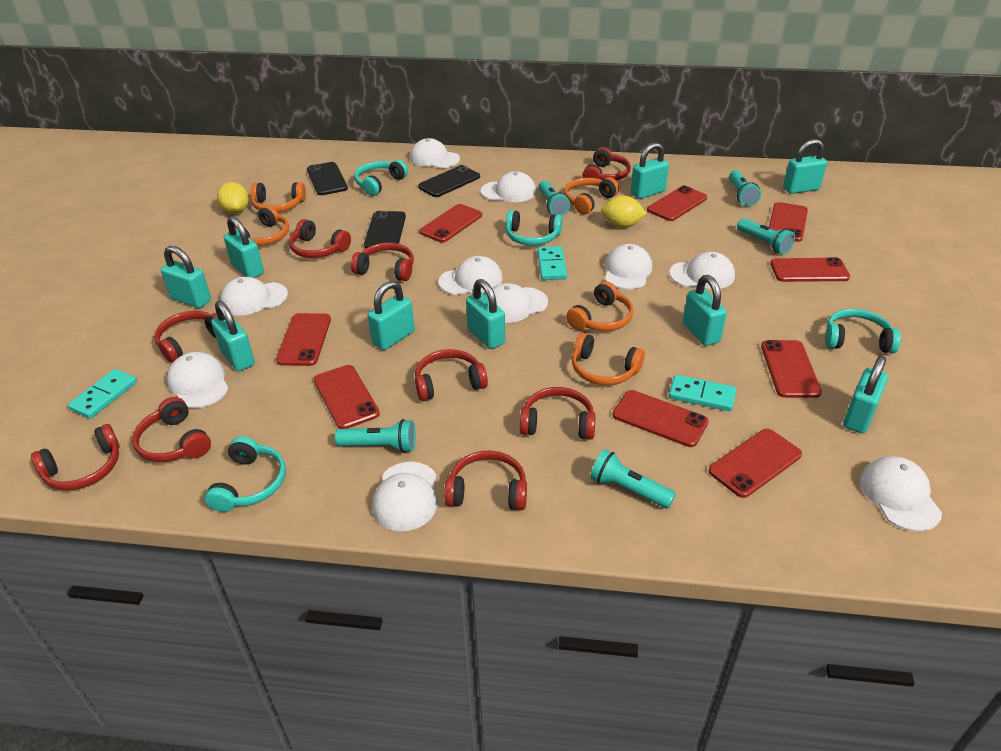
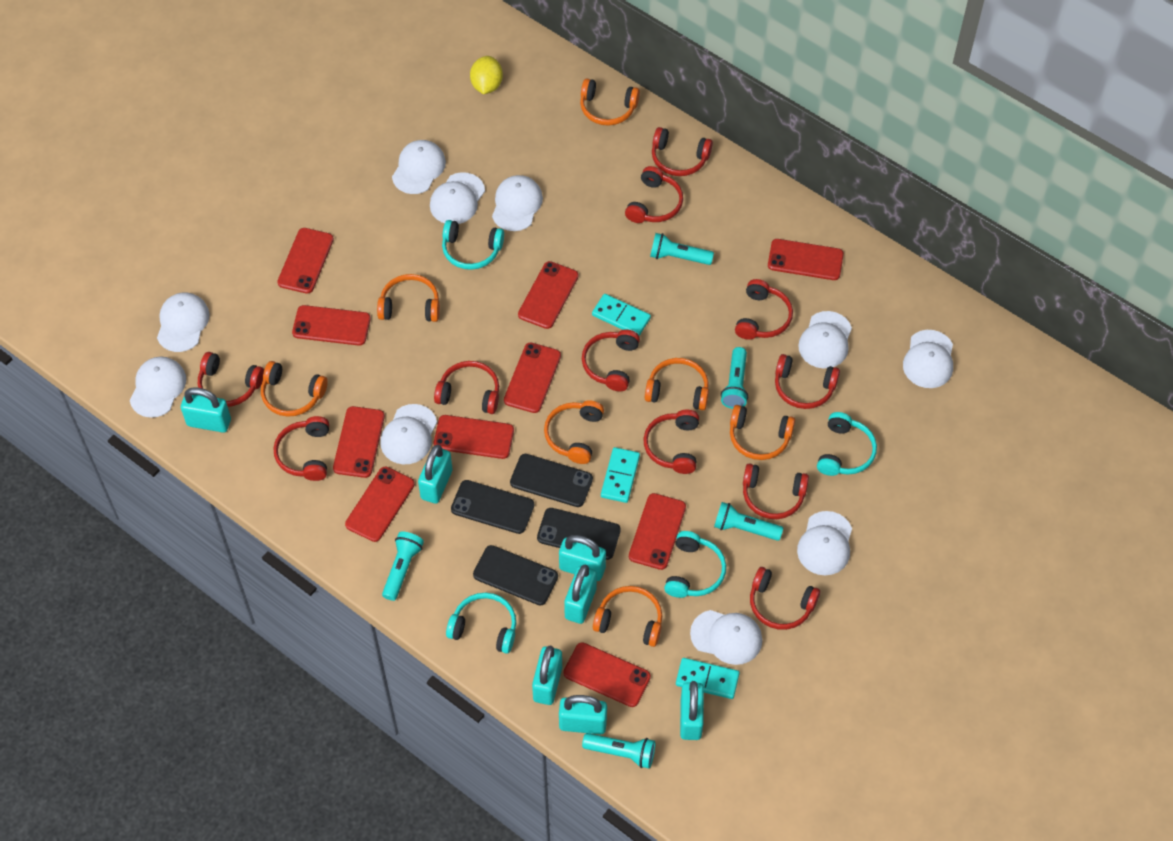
black phone: [307,162,348,195] [364,211,406,248] [418,165,480,197] = 3 -> [451,480,534,534] [473,545,558,605] [510,454,593,507] [537,508,621,560] = 4
orange headphones: [235,205,289,246] [251,182,306,212] [564,177,619,214] [566,281,634,331] [572,333,645,385] = 5 -> [261,361,328,417] [377,274,440,322] [544,400,604,464] [580,78,640,126] [593,586,662,647] [645,358,709,410] [730,405,795,460] = 7
red headphones: [31,424,120,490] [132,397,211,462] [154,311,218,363] [289,219,351,258] [351,242,414,281] [415,349,488,401] [444,450,527,510] [520,387,596,440] [583,147,631,180] = 9 -> [198,352,264,407] [274,416,329,481] [434,361,499,414] [582,329,640,391] [625,166,683,223] [643,410,699,474] [652,127,713,176] [735,279,793,340] [743,463,809,519] [750,567,820,630] [775,354,840,409] = 11
red phone: [276,313,331,366] [314,365,380,429] [420,204,482,242] [613,390,709,447] [647,186,707,221] [709,429,802,498] [761,340,822,398] [769,202,808,242] [770,257,850,282] = 9 -> [277,228,334,294] [292,305,371,346] [333,406,385,478] [345,467,415,542] [434,415,514,459] [504,343,561,413] [518,261,579,329] [563,642,651,707] [629,493,686,570] [768,239,844,280] = 10
turquoise padlock: [161,246,211,308] [211,301,255,371] [224,216,264,278] [368,281,415,350] [466,279,505,349] [631,143,669,199] [683,275,727,346] [783,139,827,194] [843,356,888,434] = 9 -> [181,387,231,433] [418,445,452,504] [532,645,562,705] [559,535,606,581] [559,695,607,735] [564,565,597,624] [680,681,704,740] = 7
yellow lemon: [217,182,249,214] [601,196,647,228] = 2 -> [470,56,503,94] = 1

